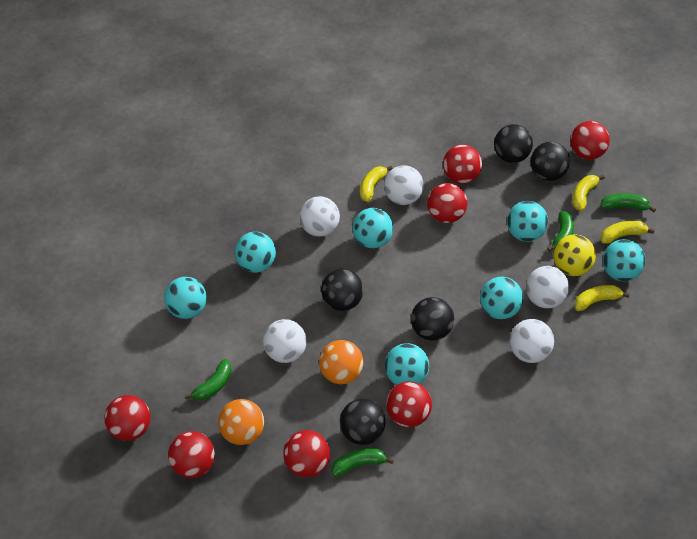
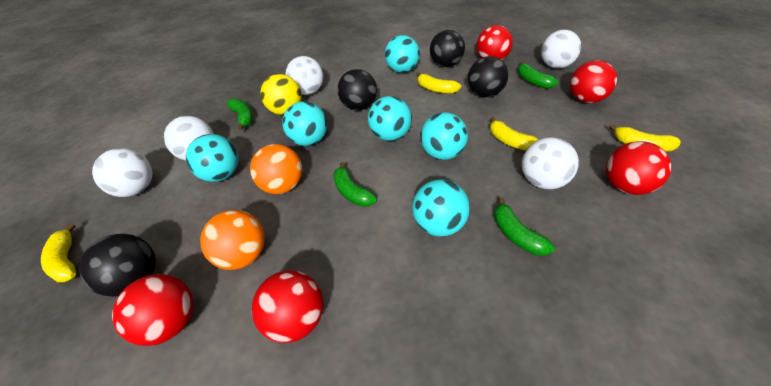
black ball: [321,269,363,311] [340,399,386,445] [411,297,454,341] [494,124,533,163] [531,142,570,181] = 5 -> [79,234,156,297] [337,69,377,110] [430,30,465,67] [468,56,508,97] = 4
red ball: [104,395,151,441] [168,431,215,478] [283,430,330,477] [386,382,432,427] [427,183,467,223] [443,145,482,184] [570,121,610,160] = 7 -> [112,274,193,346] [252,270,324,343] [477,25,513,60] [570,60,617,103] [606,141,671,195] = 5
turquoise ball: [164,277,207,319] [235,232,276,273] [353,208,393,248] [385,343,429,385] [480,277,523,319] [507,201,548,242] [603,239,646,281] = 7 -> [186,134,238,182] [282,101,327,146] [368,96,412,141] [385,35,420,73] [412,179,470,237] [420,112,468,160] = 6

